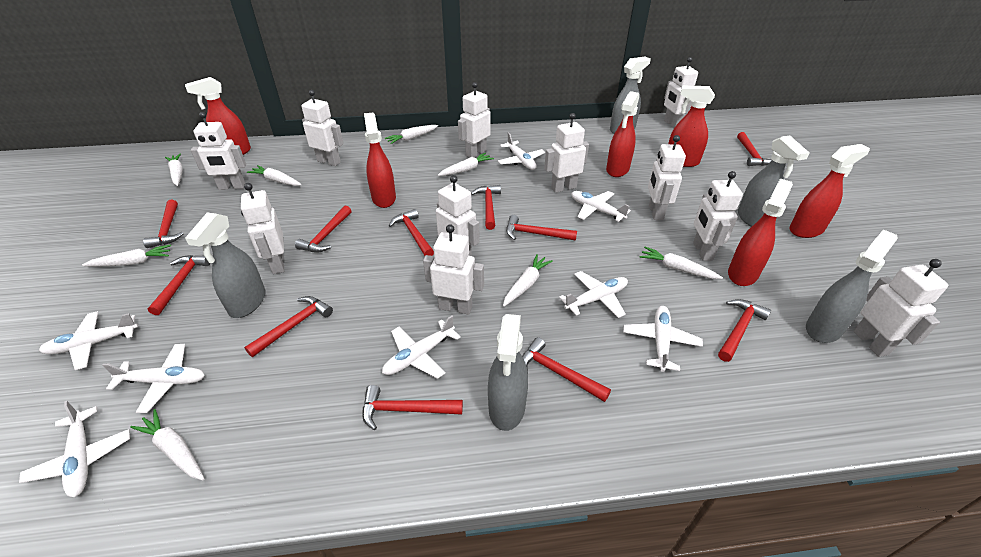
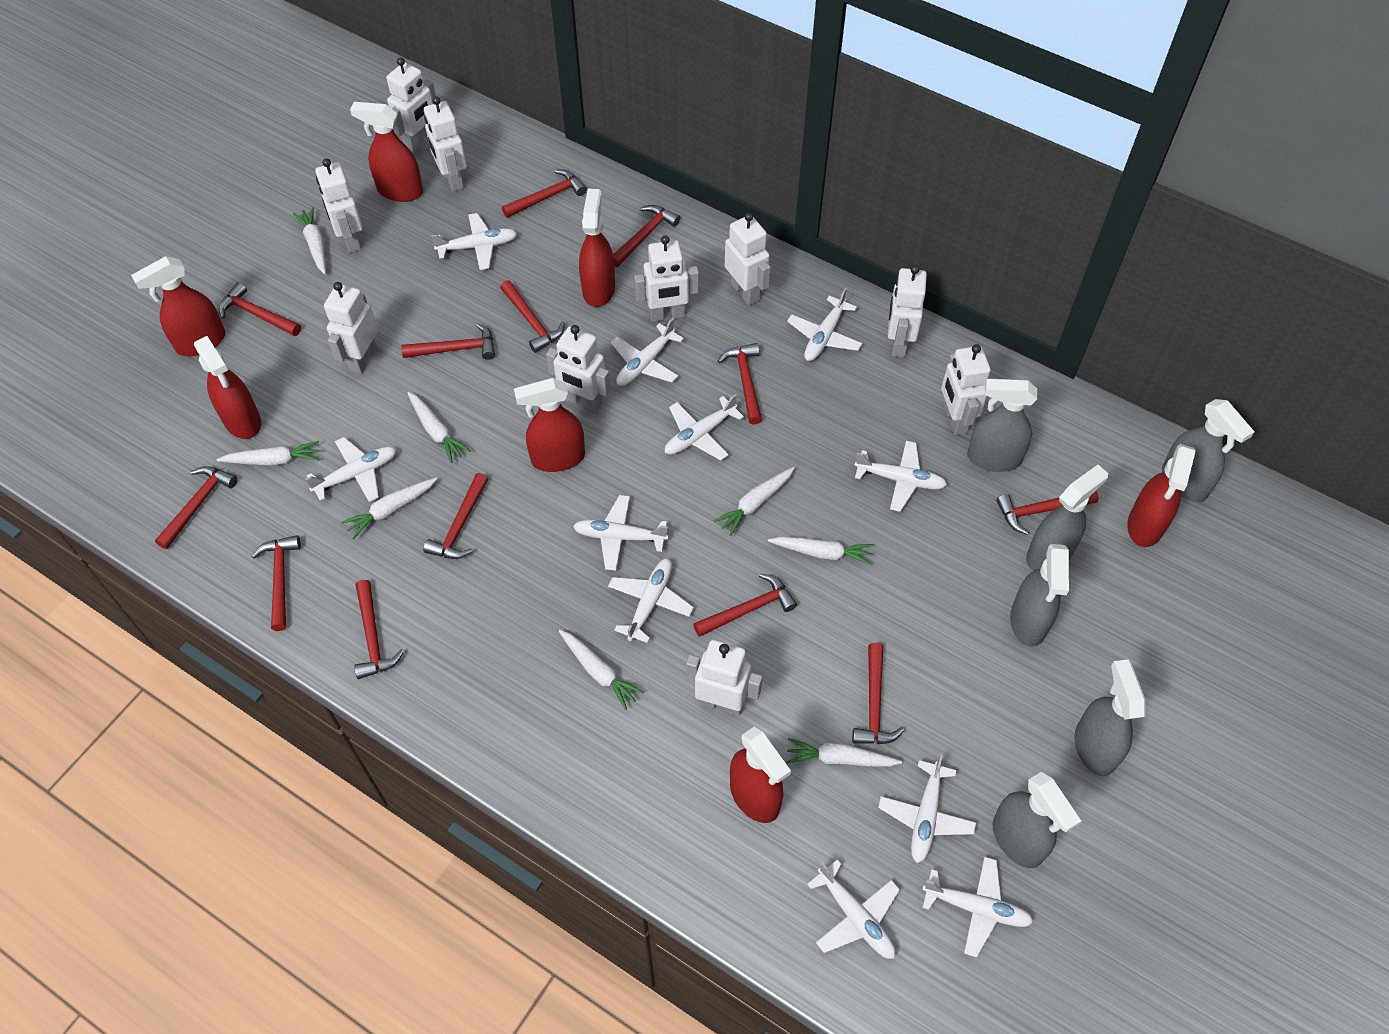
grey spray bottle: [185,212,266,318] [488,314,528,431] [610,57,651,134] [738,135,809,227] [806,229,898,343] = 5 -> [967,379,1037,472] [992,772,1081,868] [1010,544,1069,647] [1026,465,1108,571] [1074,659,1146,776] [1162,399,1255,502] = 6
red hammer: [143,200,184,248] [148,255,210,315] [244,296,333,357] [295,206,351,253] [362,385,463,430] [389,209,434,256] [471,185,501,230] [506,215,577,241] [522,337,611,402] [718,299,771,362] [737,132,772,166] = 11 -> [155,466,238,549] [219,282,301,336] [251,535,301,631] [354,580,404,679] [401,323,495,360] [423,473,488,559] [500,280,565,353] [502,169,587,218] [613,205,680,267] [693,573,797,637] [718,343,762,424] [852,643,904,744] [996,491,1099,535] = 13
red spray bottle: [185,77,251,155] [364,113,396,208] [606,91,639,177] [668,86,715,167] [728,179,793,286] [789,144,870,238] = 6 -> [131,256,225,356] [194,336,261,439] [350,102,423,202] [514,378,585,472] [579,189,615,307] [730,727,791,823] [1127,444,1196,547] = 7
white plane: [19,401,130,497] [39,311,138,370] [102,344,205,413] [382,315,461,379] [498,132,545,170] [559,271,628,318] [571,191,631,222] [623,306,703,372] = 8 -> [305,437,396,502] [431,213,517,270] [573,495,668,571] [608,558,694,643] [611,318,684,386] [665,394,744,460] [787,288,863,361] [807,860,900,959] [854,441,947,512] [878,754,976,863] [922,857,1033,957] = 11
white robot: [191,112,246,190] [241,183,284,274] [301,90,344,166] [423,224,484,315] [436,175,480,256] [458,82,491,158] [544,113,589,193] [648,135,686,220] [664,57,698,128] [693,171,743,261] [854,259,949,357] = 11 -> [315,158,363,253] [324,282,378,374] [386,57,436,153] [424,96,467,192] [546,325,611,412] [634,235,699,322] [686,640,762,716] [725,213,771,306] [888,265,927,357] [941,344,991,435] = 10

